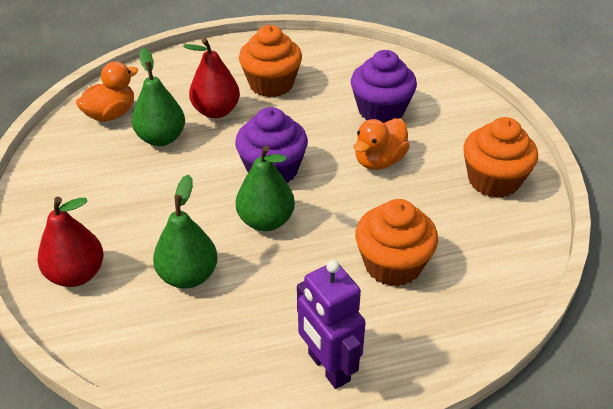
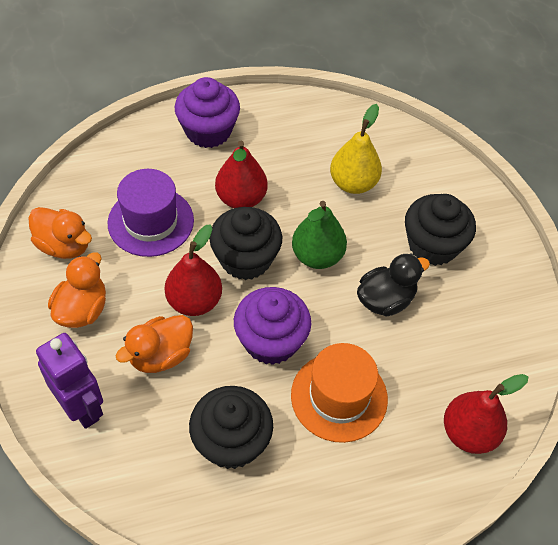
black cupcake: none = 0 -> [189,386,273,469] [209,207,282,280] [405,194,476,266] = 3
black duck: none = 0 -> [357,254,430,317] = 1
green pear: [132,47,185,146] [153,174,218,288] [236,146,295,231] = 3 -> [292,201,347,269] = 1
orange cupcake: [239,25,302,97] [355,199,438,287] [464,117,538,198] = 3 -> none = 0
orange duck: [76,62,138,122] [354,118,410,170] = 2 -> [28,207,92,259] [48,252,106,328] [116,315,193,373] = 3
orange hat: none = 0 -> [291,343,388,443] = 1
purple hat: none = 0 -> [108,169,194,257] = 1
red pear: [37,197,104,287] [183,38,240,118] = 2 -> [165,224,222,316] [215,140,268,208] [444,374,528,454] = 3
yellow pear: none = 0 -> [330,104,382,194] = 1

